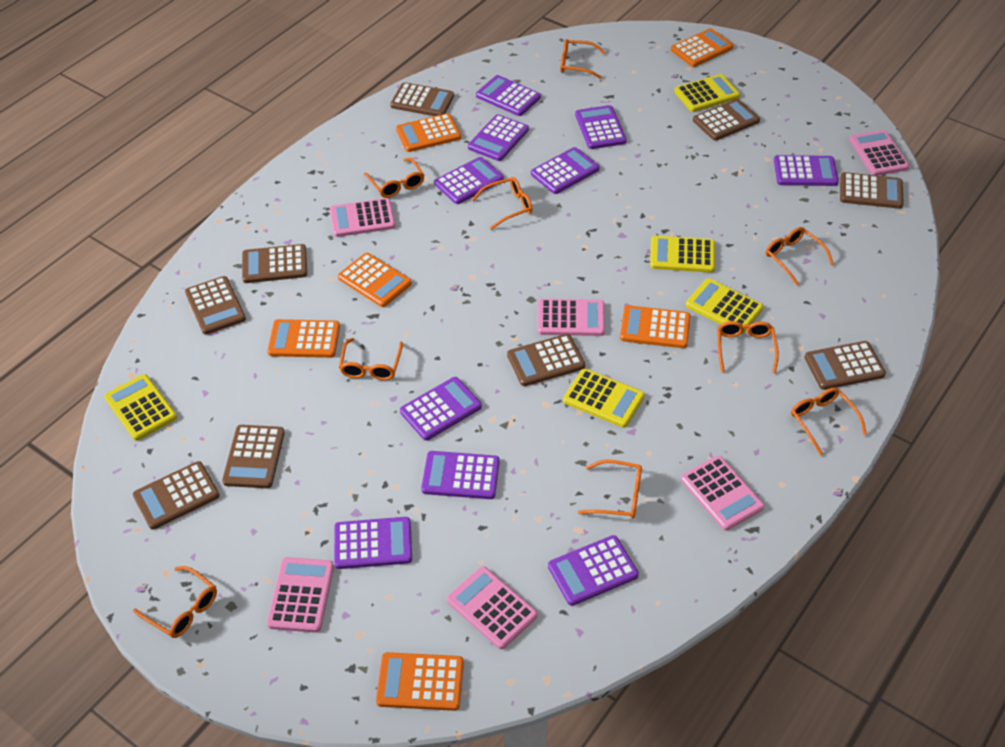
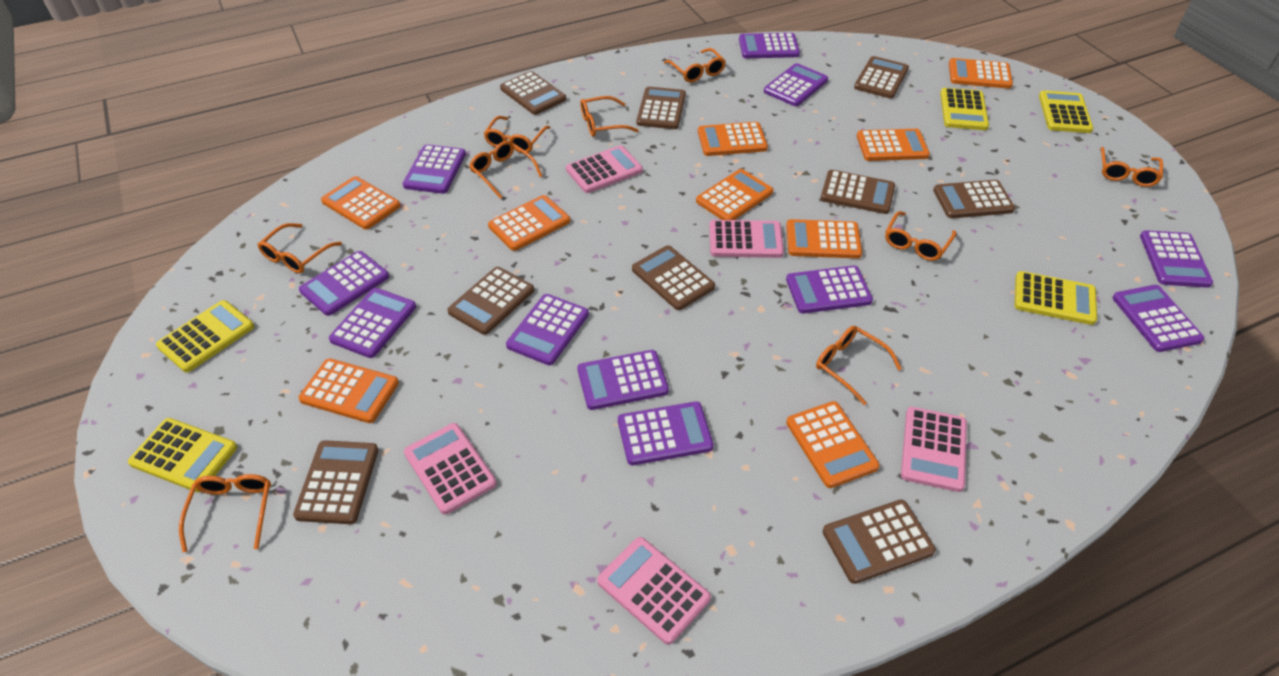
orange calculator: [267,319,340,358] [338,253,412,307] [376,652,464,711] [396,113,461,152] [620,305,690,348] [671,28,734,67] = 6 -> [298,358,399,423] [321,176,401,230] [488,195,570,251] [696,169,773,220] [698,122,768,156] [786,219,862,259] [786,401,880,488] [857,129,930,161] [949,58,1013,89] = 9
pink calculator: [267,557,334,633] [330,198,395,237] [447,566,538,649] [538,299,605,336] [681,456,764,531] [849,130,910,176] = 6 -> [404,423,497,515] [566,145,643,193] [597,537,711,645] [709,220,784,258] [901,407,967,492] = 5
purple calculator: [334,517,412,569] [400,377,482,441] [421,451,500,499] [434,157,504,204] [468,114,529,161] [476,75,541,116] [531,147,600,194] [548,535,639,606] [575,105,627,149] [774,155,839,186] = 10 -> [299,251,389,316] [329,288,416,358] [402,144,466,194] [506,294,589,365] [577,350,669,410] [618,401,714,465] [739,33,800,58] [764,63,828,106] [786,266,873,314] [1112,285,1205,352] [1140,230,1213,288] = 11

